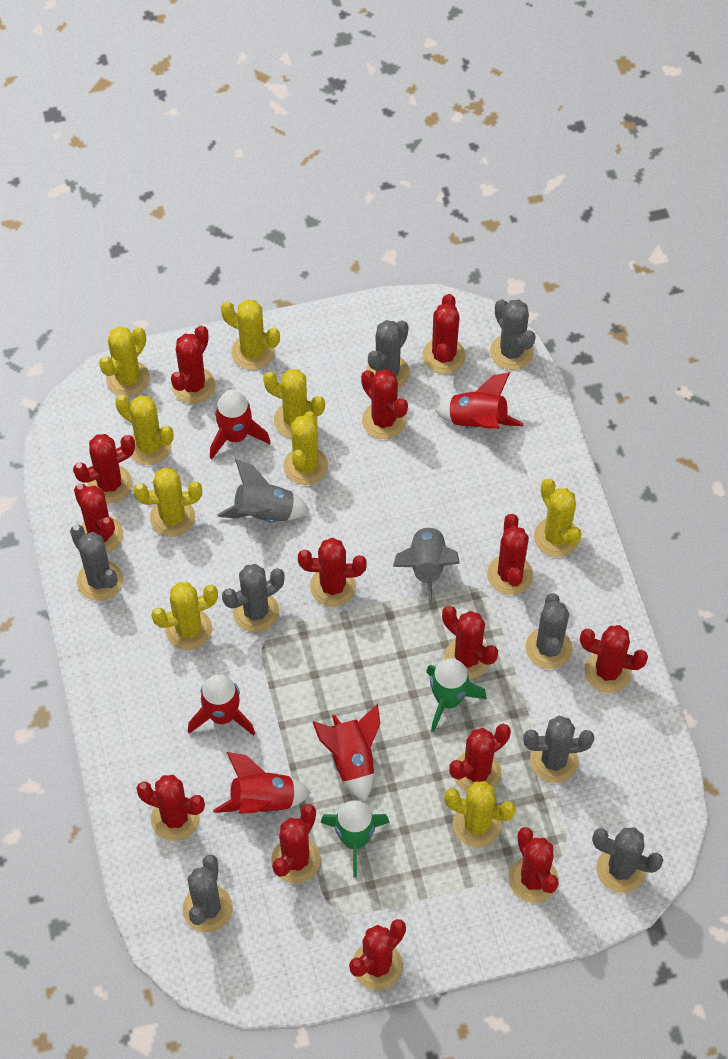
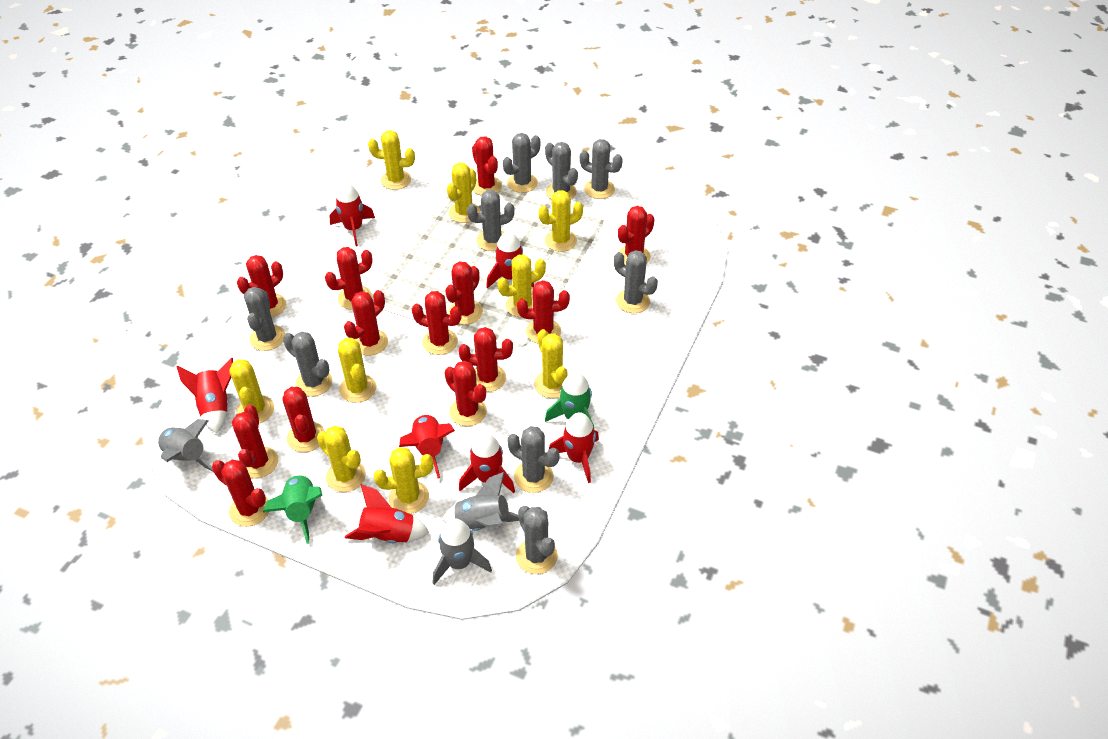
grey cactus: [70,525,123,601] [183,855,233,932] [222,564,285,632] [366,320,410,388] [490,299,536,370] [523,716,594,783] [526,593,572,669] [592,827,663,893] = 8 -> [244,287,285,351] [283,332,333,397] [467,190,515,251] [503,133,540,193] [507,426,559,493] [516,506,558,574] [545,142,578,200] [580,139,623,199] [614,250,658,313] = 9
grey rocket: [218,459,309,523] [393,524,460,608] = 2 -> [158,419,213,472] [433,518,492,585] [442,472,519,531] = 3
red cactus: [73,434,135,503] [74,484,123,553] [136,775,205,841] [171,325,215,404] [271,804,321,883] [298,538,367,607] [349,919,406,990] [361,369,408,439] [422,294,466,374] [442,606,498,679] [449,724,511,792] [487,514,533,595] [509,827,559,903] [580,625,648,693] = 14 -> [212,460,269,527] [232,405,278,479] [237,255,286,317] [283,387,325,452] [325,247,373,310] [344,290,388,355] [412,291,462,355] [444,361,487,426] [445,261,483,325] [458,327,513,392] [472,136,502,196] [517,280,570,343] [618,206,655,265] = 13
red rocket: [188,674,255,736] [210,390,270,459] [213,752,311,814] [313,704,380,801] [435,372,524,429] = 5 -> [177,357,233,433] [329,182,375,246] [345,484,429,543] [399,414,455,478] [459,432,515,493] [486,231,534,288] [549,412,599,483] = 7

